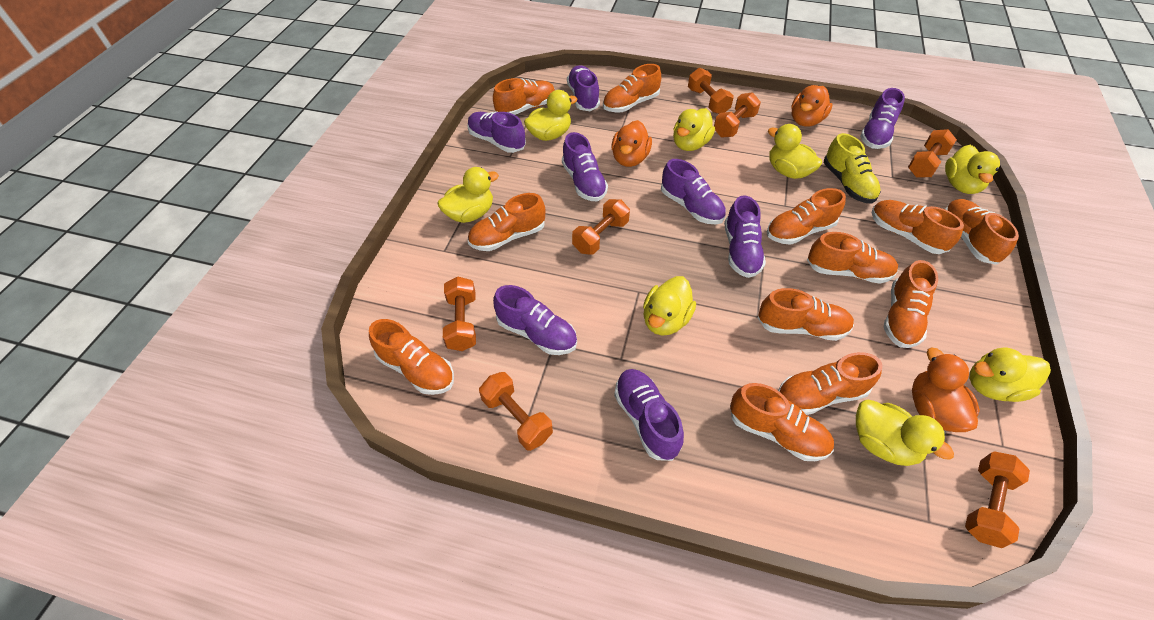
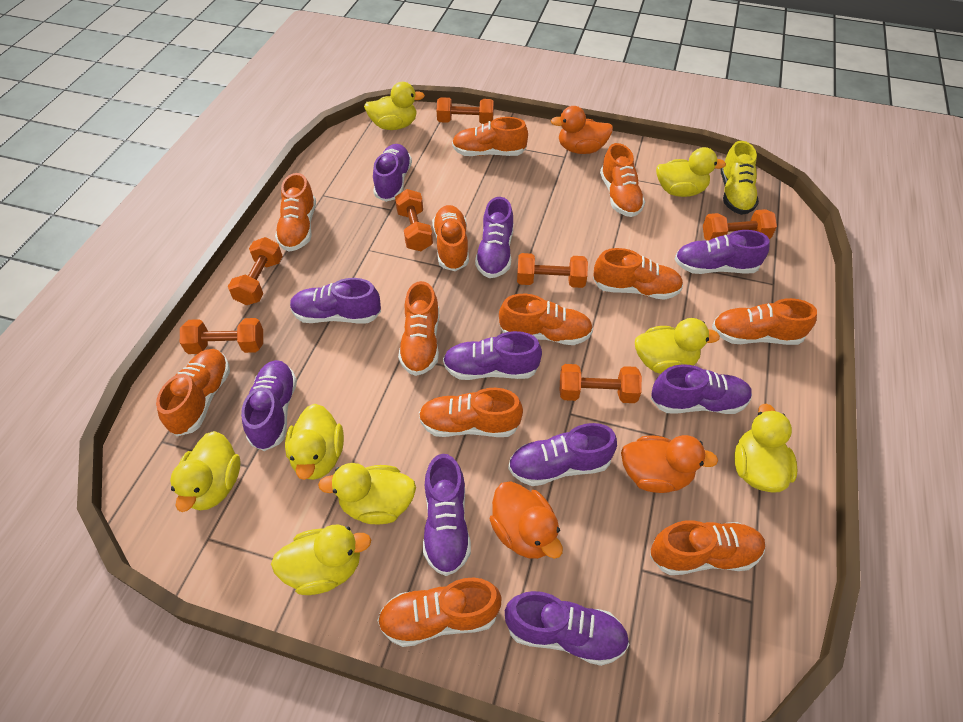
purple shoe: [467,112,526,153] [493,285,577,355] [562,132,608,201] [567,65,600,111] [614,369,684,461] [661,159,726,224] [724,195,766,278] [860,88,905,149] = 8 -> [241,360,297,451] [290,278,381,323] [373,144,412,202] [423,454,471,576] [443,331,542,380] [475,197,513,278] [505,591,630,666] [508,423,617,486] [651,364,752,414] [675,230,769,274] = 10

